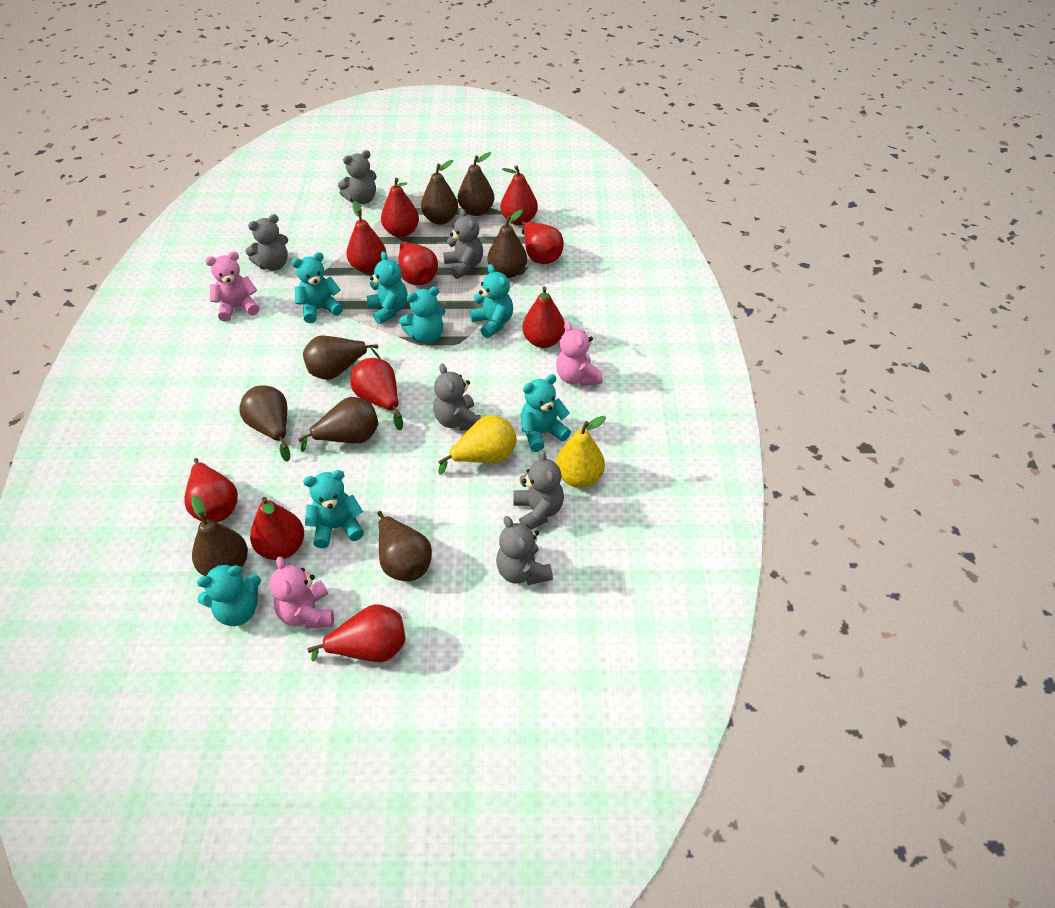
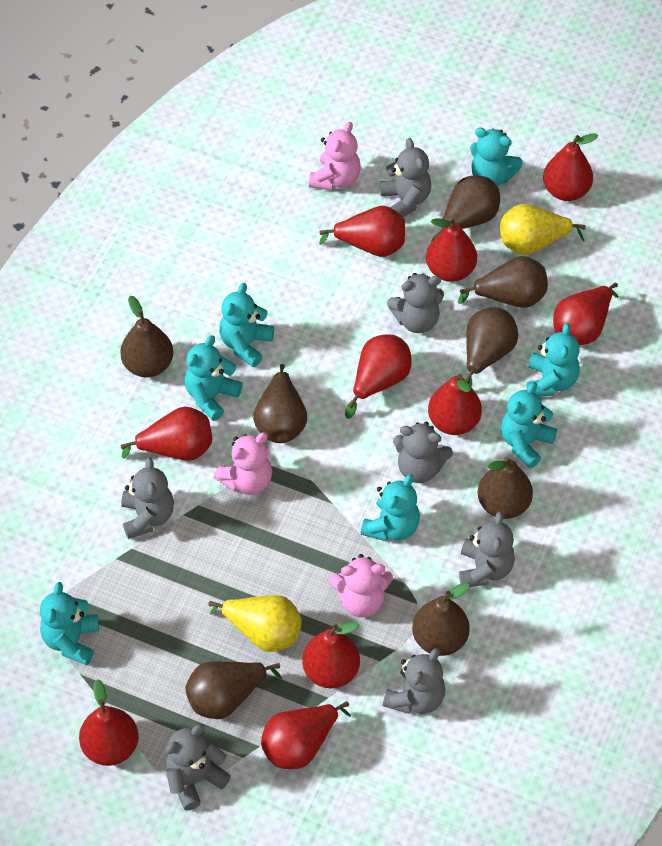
grey teddy bear: [245,214,288,271] [338,150,377,204] [433,364,481,431] [443,209,483,279] [496,516,553,585] [514,450,564,530] = 6 -> [121,457,174,539] [166,724,231,811] [380,138,431,217] [383,648,446,714] [387,273,444,333] [393,422,453,483] [459,512,515,587] = 7

